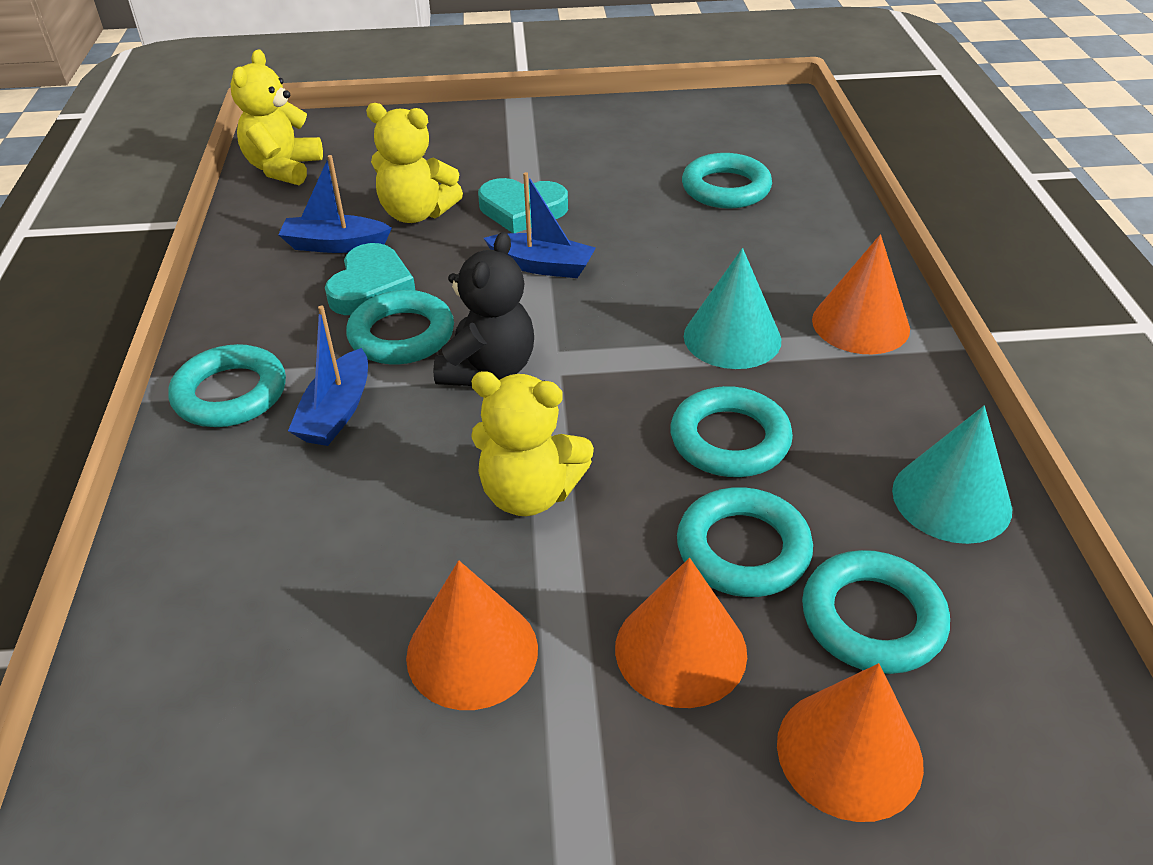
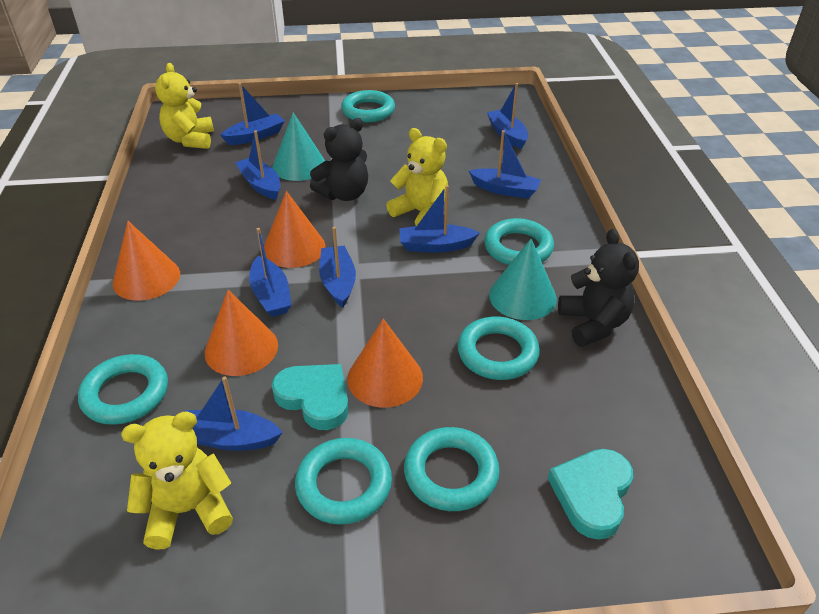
black teddy bear: [433,232,534,386] = 1 -> [310,118,368,201] [558,229,639,347] = 2
blue boat: [278,155,392,253] [288,306,368,446] [484,172,596,278] = 3 -> [184,376,283,451] [220,83,285,145] [236,130,280,200] [249,228,291,317] [319,227,356,308] [399,185,480,252] [469,130,541,199] [487,83,528,149] = 8

